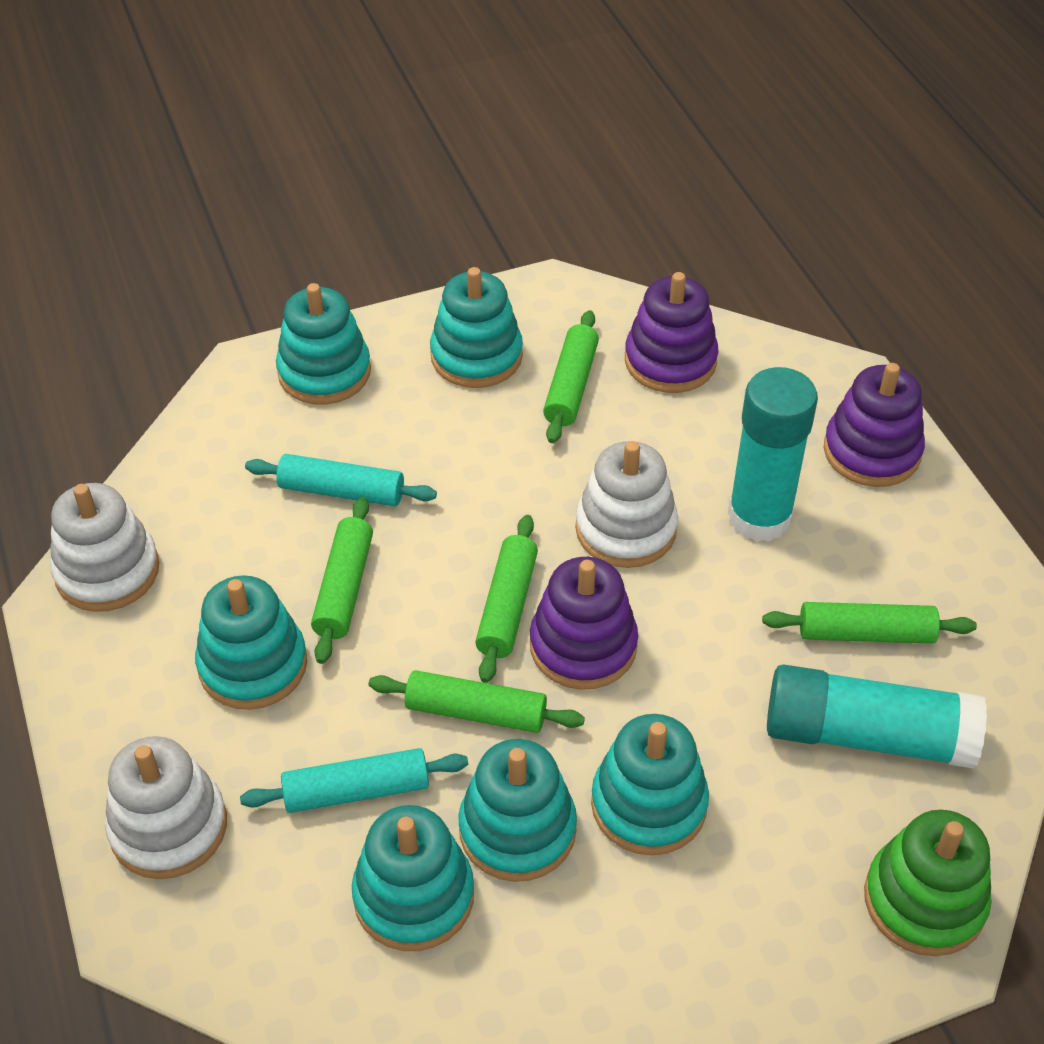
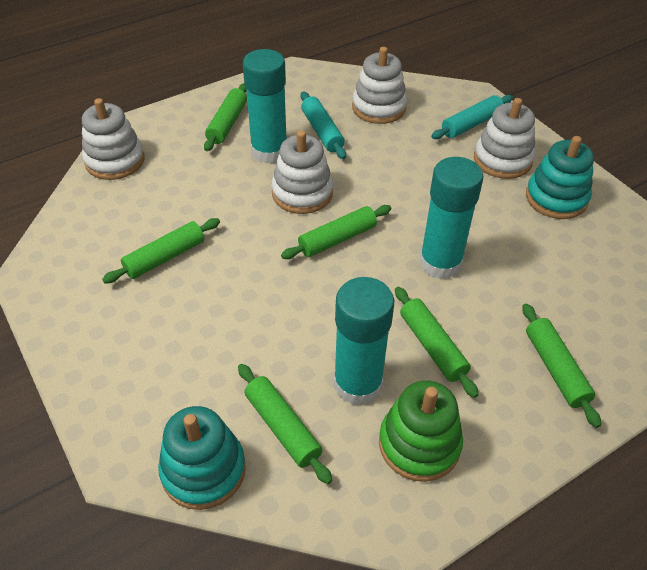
green rolling pin: [311,497,373,664] [369,670,585,733] [475,515,538,683] [543,310,599,443] [762,602,977,644] = 5 -> [102,218,220,283] [204,83,247,151] [238,364,332,484] [281,205,391,259] [395,287,479,398] [522,303,601,428] = 6
purple stacking toy: [530,557,638,690] [625,272,719,393] [824,363,925,487] = 3 -> none = 0
turquoise glue stick: [728,367,818,542] [767,664,987,769] = 2 -> [243,49,287,163] [334,277,394,406] [419,157,483,279] = 3
turquoise stacking toy: [195,575,307,710] [276,283,371,405] [352,805,474,951] [430,267,523,388] [458,739,577,882] [591,714,709,855] = 6 -> [158,406,246,510] [526,136,594,219] = 2
white stacking toy: [50,483,159,612] [105,736,227,879] [575,441,678,568] = 3 -> [82,98,144,180] [271,131,333,214] [352,47,407,124] [474,98,535,179] = 4

